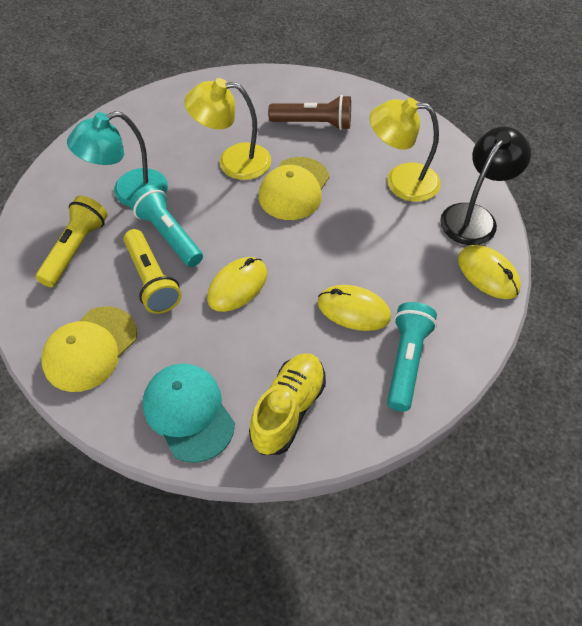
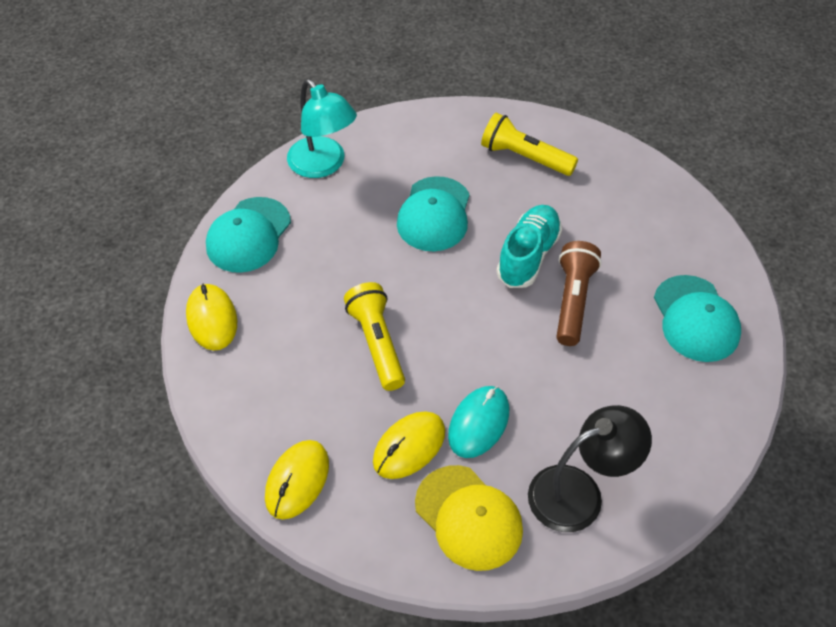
turquoise cap: [143,364,235,463] = 1 -> [206,197,291,273] [397,176,470,251] [654,275,741,362] = 3
turquoise flashlight: [130,185,203,267] [387,302,437,412] = 2 -> none = 0
turquoise mouse: none = 0 -> [448,386,509,458] = 1
turquoise shoe: none = 0 -> [496,205,562,288] = 1
yellow cap: [41,306,137,392] [259,157,329,220] = 2 -> [415,465,523,571] = 1
yellow lamp: [184,78,271,180] [370,98,441,202] = 2 -> none = 0
yellow shoe: [249,353,326,455] = 1 -> none = 0

